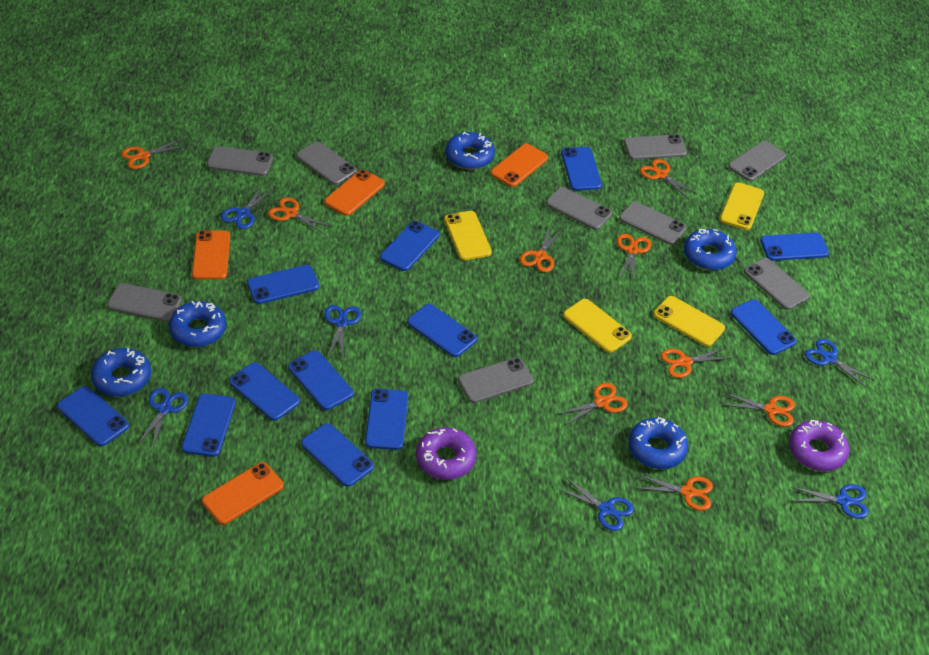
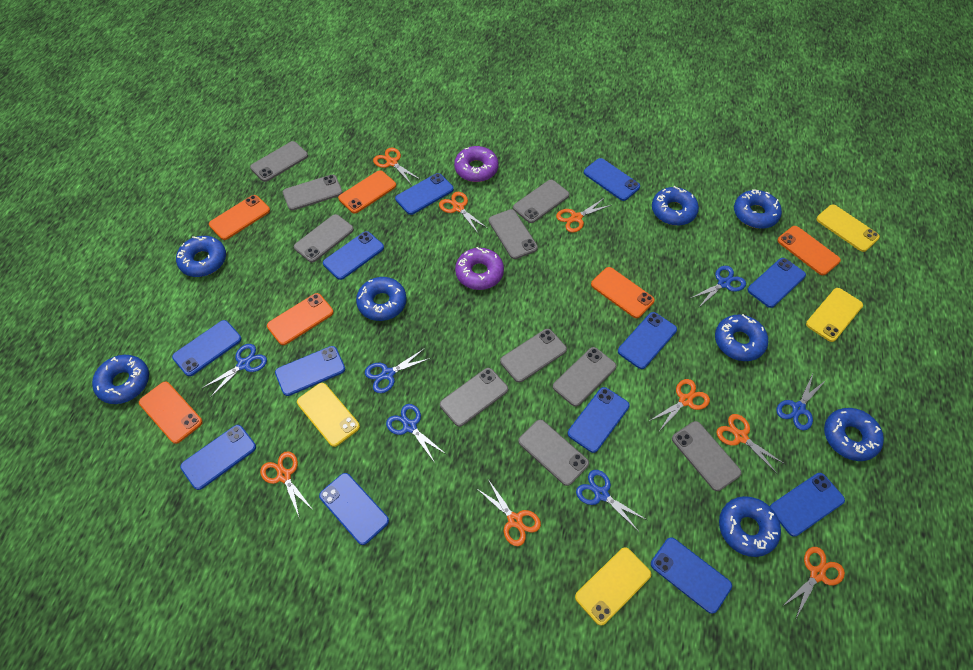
blue donut: [91,348,151,397] [169,301,226,347] [446,132,495,170] [628,417,688,469] [684,229,737,270] = 5 -> [92,355,149,404] [176,236,226,277] [356,277,407,321] [652,186,699,226] [715,314,768,361] [719,496,781,557] [734,189,782,229] [824,408,884,461] = 8
grey phone: [107,283,182,322] [207,146,273,176] [296,142,357,185] [458,357,534,403] [546,187,612,230] [619,201,686,245] [624,134,687,160] [728,141,786,181] [744,258,810,310] = 9 -> [250,141,308,182] [283,175,343,211] [294,214,354,262] [440,368,508,427] [489,209,538,259] [500,329,567,383] [513,180,569,223] [518,420,589,486] [553,347,616,407] [672,421,742,491] = 10
orange phone: [192,230,230,280] [202,462,284,525] [324,170,385,216] [490,144,548,187] = 4 -> [139,382,203,444] [209,195,270,240] [267,293,334,345] [338,170,396,213] [591,267,655,318] [777,226,841,275] = 6
orange scissors: [121,139,186,169] [268,197,332,234] [520,226,563,272] [556,383,628,426] [617,234,651,282] [636,475,713,511] [640,159,697,199] [661,348,731,378] [722,392,795,427] = 9 -> [260,451,314,519] [373,148,421,185] [439,192,487,233] [476,479,541,546] [556,198,611,233] [649,379,710,430] [716,414,786,473] [783,547,845,620] = 8

